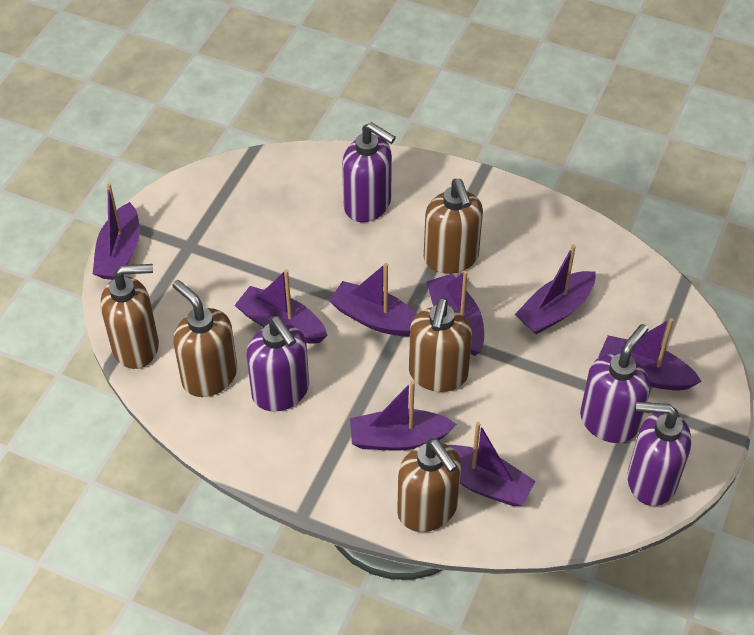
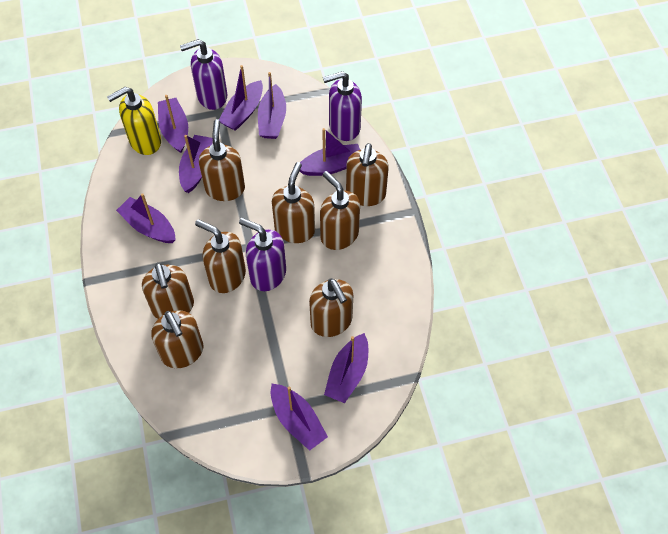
brown soap dispenser: [101,264,159,369] [172,280,237,397] [397,438,461,532] [409,298,472,392] [424,179,483,274] = 5 -> [142,263,194,319] [151,310,203,368] [195,219,246,293] [199,119,245,201] [272,162,315,243] [309,278,353,337] [320,171,360,250] [346,143,389,206] = 8
purple soap dispenser: [246,316,309,412] [342,122,396,222] [580,324,650,443] [627,402,691,506] = 4 -> [180,39,227,110] [239,218,286,291] [323,71,362,141] = 3
yellow soap dispenser: none = 0 -> [107,87,161,155] = 1

